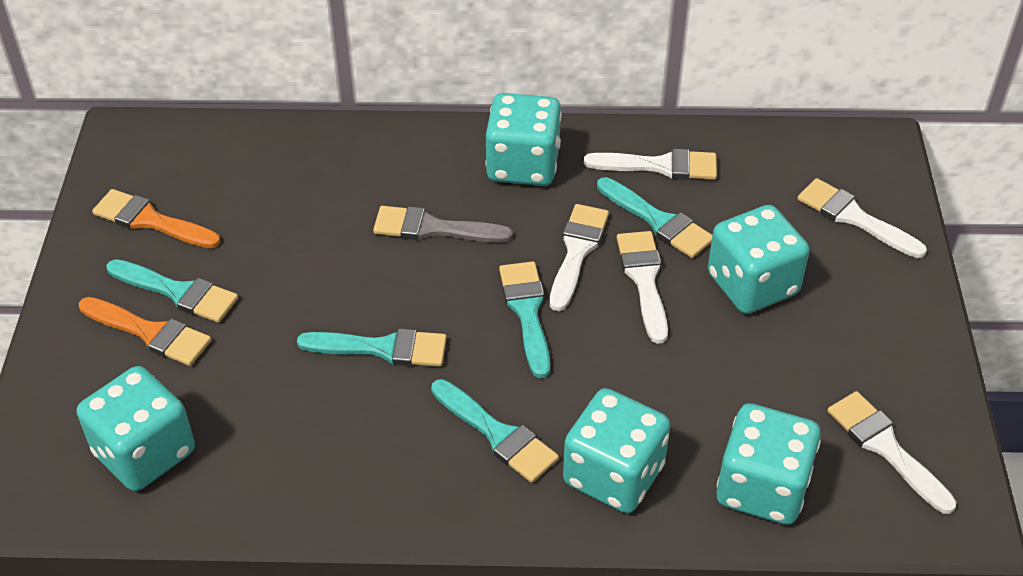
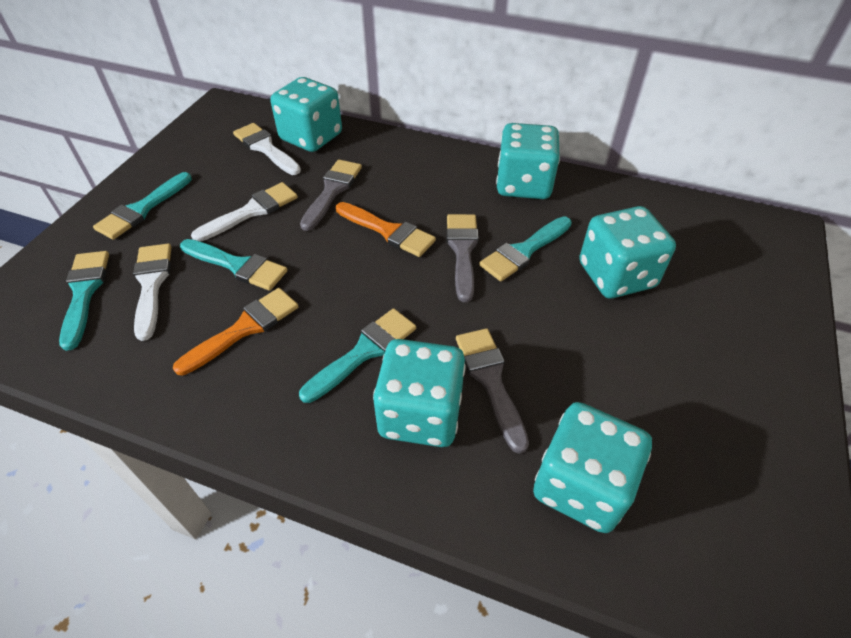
grey brush: [373,206,513,243] = 1 -> [300,160,362,231] [447,214,479,302] [456,329,529,454] = 3
white brush: [550,204,609,311] [584,149,717,180] [617,231,668,344] [797,178,927,258] [827,391,956,514] = 5 -> [133,243,172,341] [191,182,298,242] [233,123,301,175] = 3

